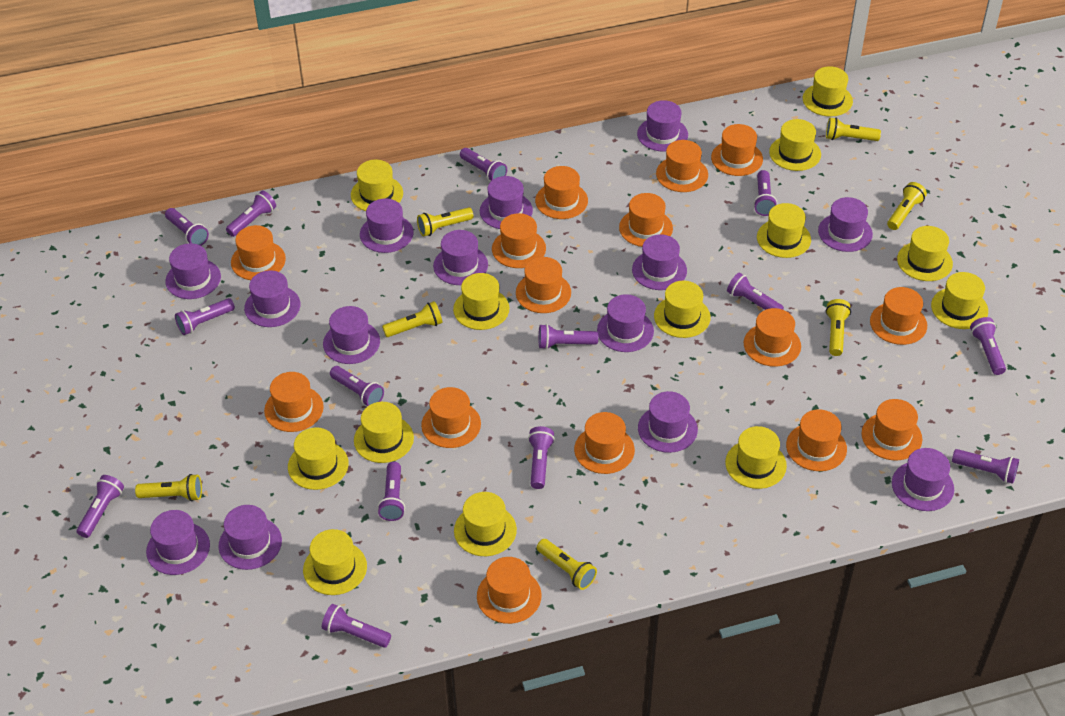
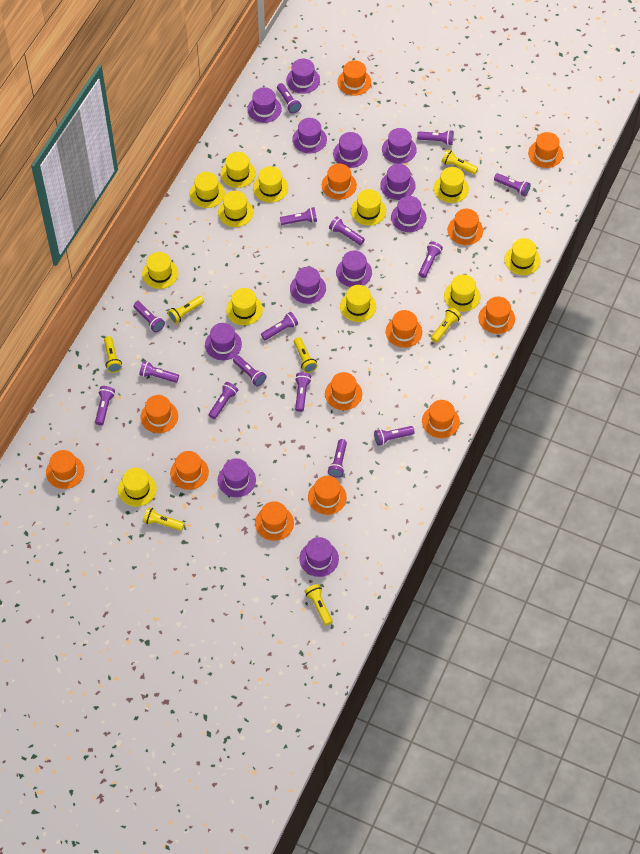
orange hat: [231,225,286,280] [264,372,324,432] [421,387,481,448] [477,557,542,624] [492,213,546,268] [516,257,571,313] [535,166,588,219] [574,412,635,474] [619,193,673,247] [656,140,708,192] [711,124,763,176] [744,308,801,367] [786,409,847,471] [861,399,922,461] [870,287,927,345] = 15 -> [46,450,84,489] [141,395,178,433] [170,451,209,490] [255,501,294,541] [308,476,347,515] [322,164,357,200] [325,372,362,410] [337,60,371,96] [386,310,422,348] [422,400,460,438] [448,209,483,245] [478,297,515,334] [528,132,563,168] = 13
purple flashlight: [77,475,124,538] [165,208,209,246] [175,298,235,335] [226,191,276,237] [322,604,391,648] [330,366,384,406] [377,462,405,521] [460,148,507,182] [528,426,555,489] [539,324,598,349] [727,273,784,310] [753,170,777,216] [952,449,1019,484] [970,317,1006,375] = 14 -> [95,386,115,425] [133,301,165,332] [139,361,179,383] [209,382,238,419] [233,355,266,387] [261,312,298,340] [277,83,301,113] [280,207,317,225] [295,372,311,412] [328,439,347,478] [329,216,365,245] [374,426,415,446] [417,130,454,145] [419,242,443,278] [494,173,531,197] = 15
purple hat: [146,510,210,575] [166,243,221,299] [219,505,282,570] [244,270,300,327] [323,306,380,364] [360,198,414,253] [433,230,488,285] [480,176,533,229] [597,294,654,352] [632,234,687,290] [637,100,688,152] [638,391,698,453] [818,197,873,252] [892,448,954,511] = 14 -> [205,323,242,360] [217,458,256,497] [247,87,282,123] [286,58,320,94] [290,267,326,304] [292,118,327,153] [299,537,339,577] [333,132,368,168] [336,251,372,287] [380,164,416,200] [382,128,417,164] [391,196,426,232] = 12
yellow hat: [288,427,349,490] [303,529,367,595] [351,160,403,211] [354,402,414,463] [453,273,509,330] [454,492,517,556] [654,281,711,338] [725,426,787,489] [757,203,811,258] [769,119,821,171] [803,66,853,116] [897,226,953,281] [931,272,988,329] = 13 -> [118,468,157,507] [142,252,178,289] [190,172,225,208] [218,191,254,227] [221,152,256,188] [226,288,263,325] [253,166,288,202] [340,285,376,322] [351,189,386,226] [434,167,469,203] [444,275,480,312] [504,238,541,275] = 12

